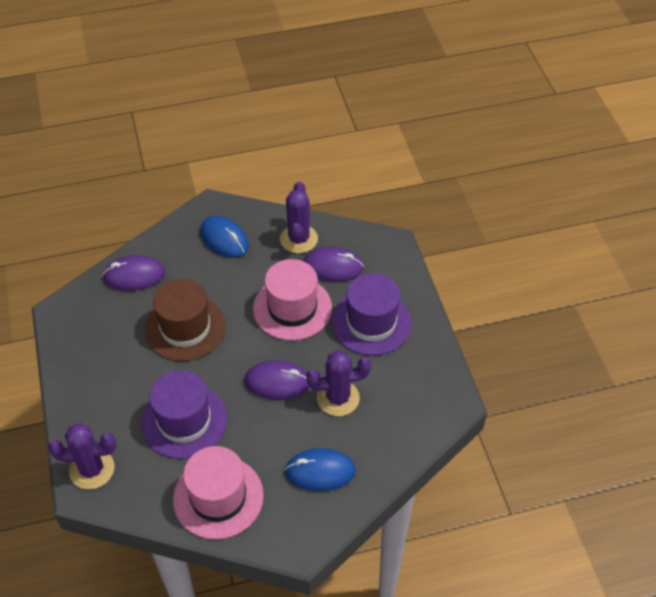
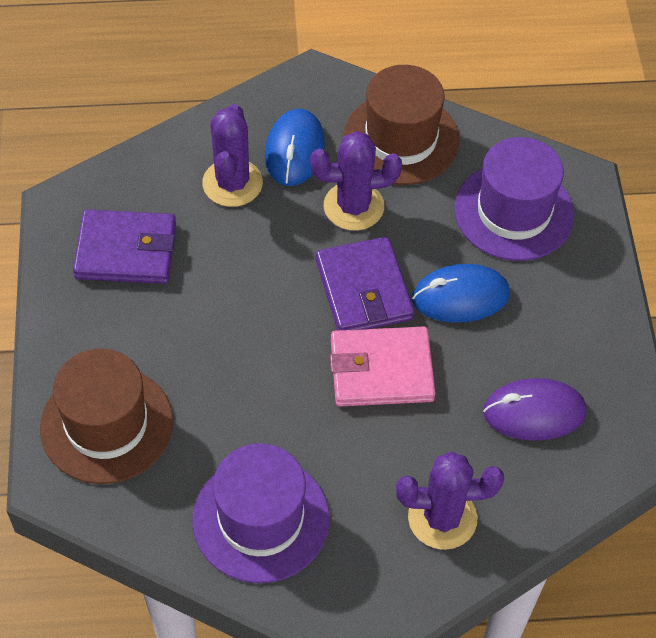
brown hat: [145,279,226,361] = 1 -> [40,349,173,484] [343,65,460,185] = 2
pink hat: [173,446,264,540] [253,259,332,341] = 2 -> none = 0
pink wallet: none = 0 -> [330,327,436,407] = 1
purple mouse: [102,255,165,291] [244,360,309,400] [303,247,364,282] = 3 -> [483,378,587,441] = 1
purple wallet: none = 0 -> [73,209,176,284] [316,237,414,331] = 2

